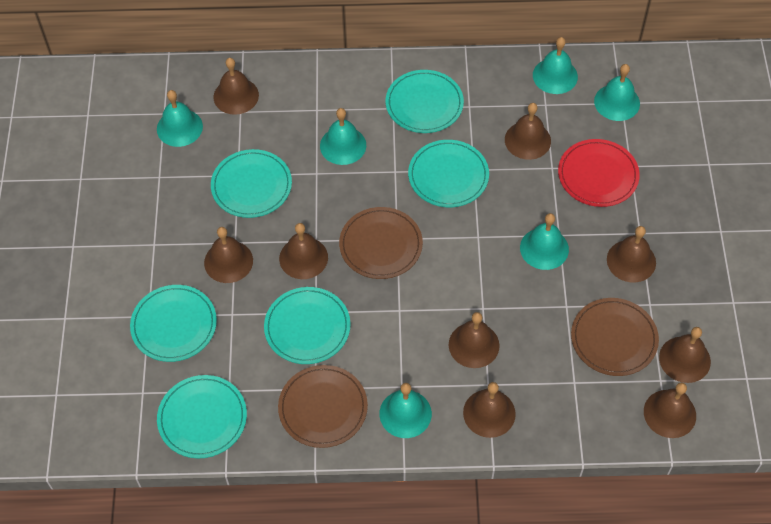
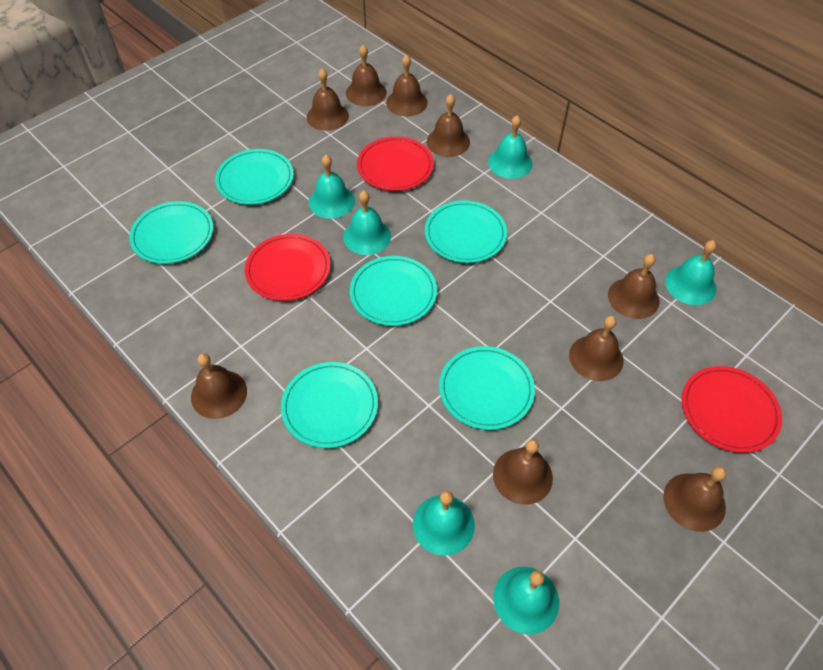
brown plate: [278,365,368,448] [339,207,423,279] [571,298,659,376] = 3 -> none = 0
red plate: [558,139,640,207] = 1 -> [245,234,330,301] [357,137,434,191] [682,366,782,453] = 3

